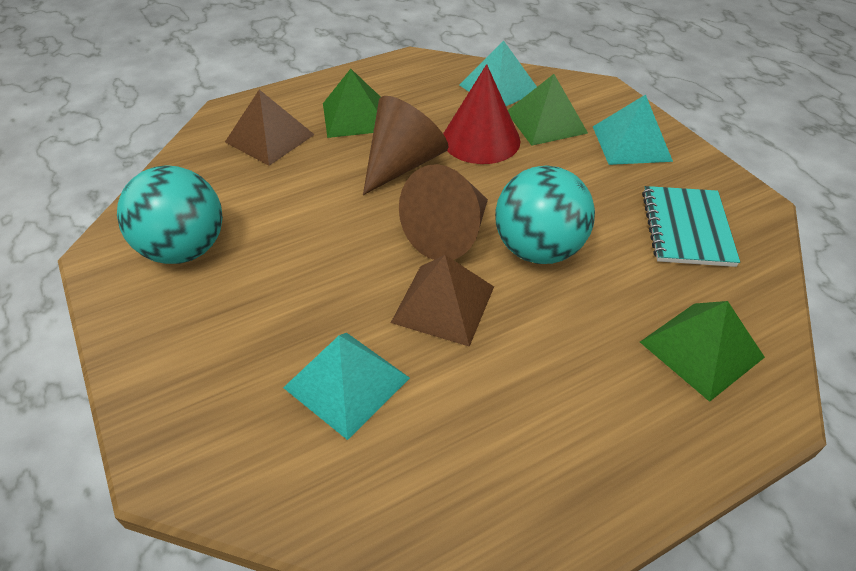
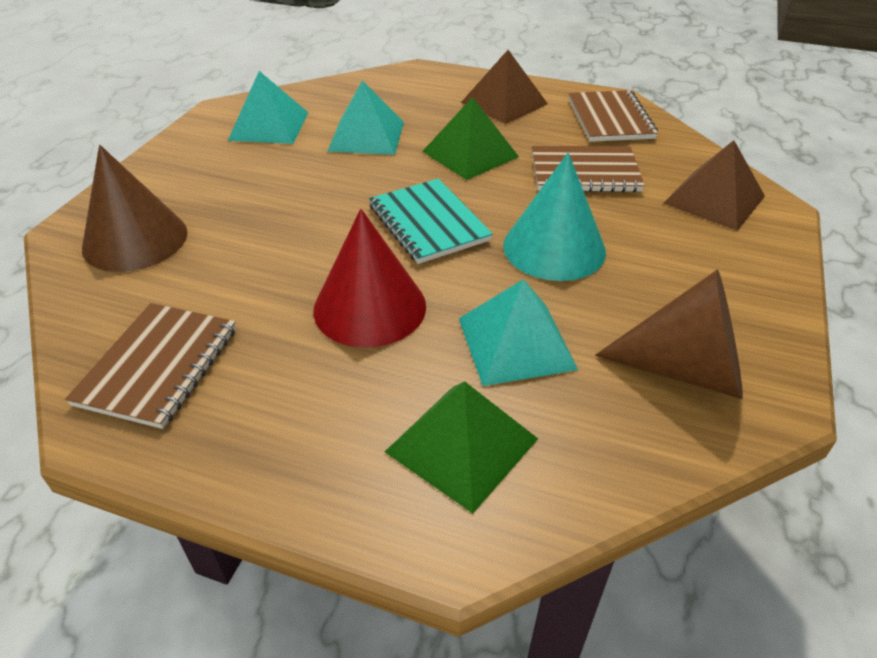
brown notebook: none = 0 -> [65,303,236,429] [532,146,645,192] [569,90,658,142] = 3
green pyramid: [323,69,380,138] [508,74,588,146] [640,301,765,402] = 3 -> [385,381,538,514] [422,97,519,180] = 2
turquoise ball: [117,165,223,264] [495,165,595,264] = 2 -> none = 0
turquoise cone: none = 0 -> [503,153,606,281] = 1

